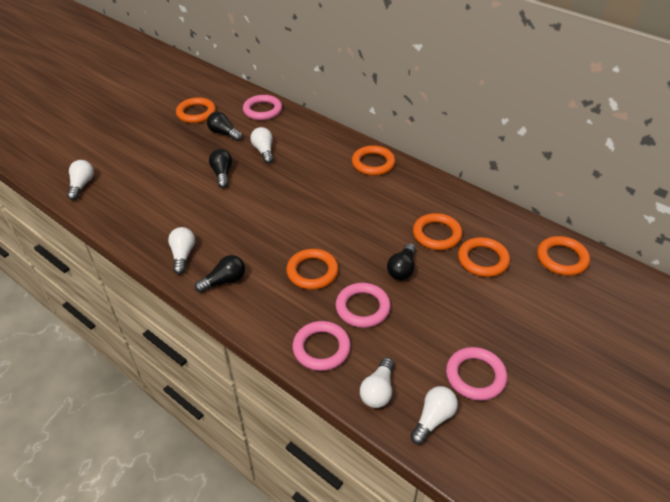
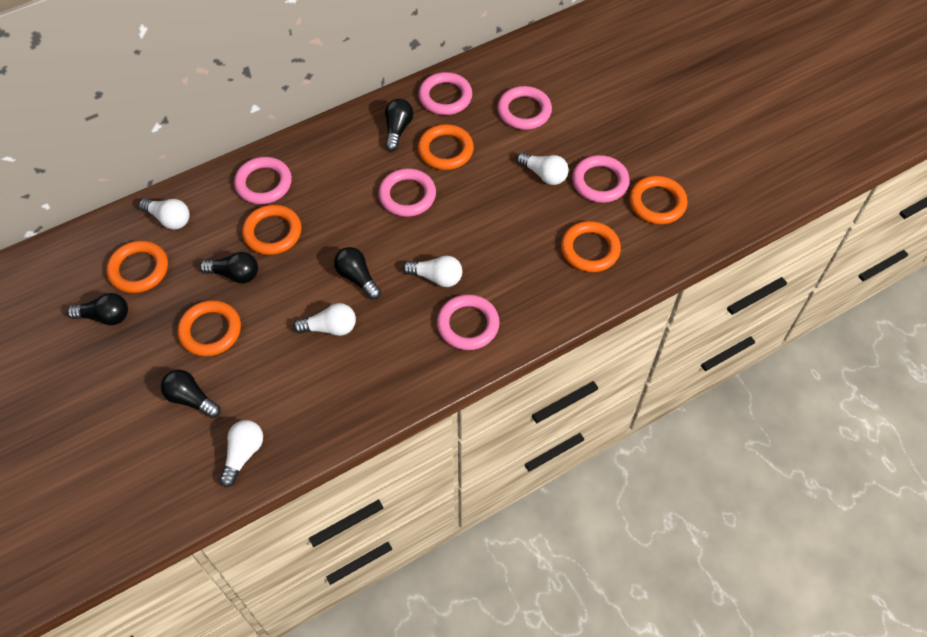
black light bulb: [195,255,245,293] [207,112,243,141] [209,149,232,188] [387,243,416,280] = 4 -> [67,293,128,325] [161,370,221,418] [200,252,258,283] [334,247,381,299] [385,99,414,151] = 5
pink ring: [243,95,282,120] [292,321,351,371] [335,283,391,328] [446,347,507,401] = 4 -> [234,157,292,204] [378,168,436,217] [418,72,472,115] [437,294,500,350] [497,86,552,130] [572,155,629,203] = 6

